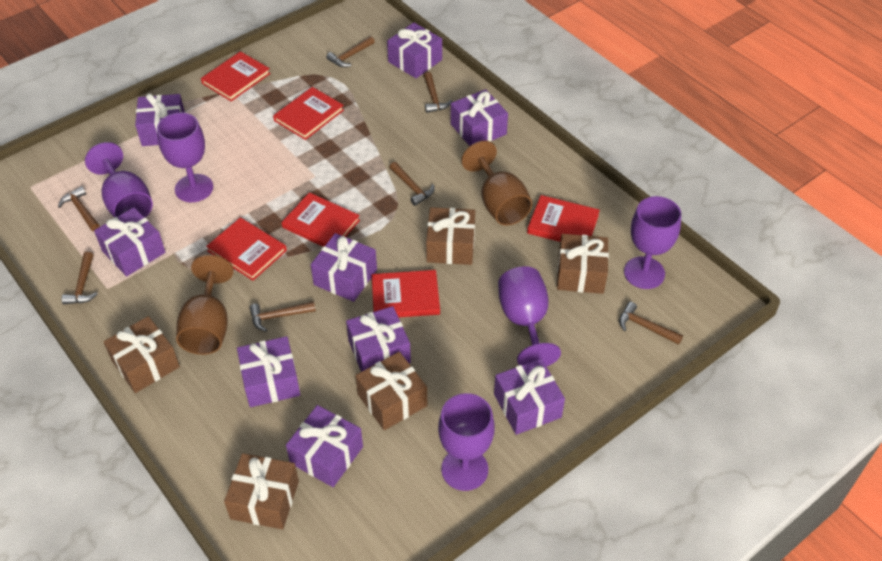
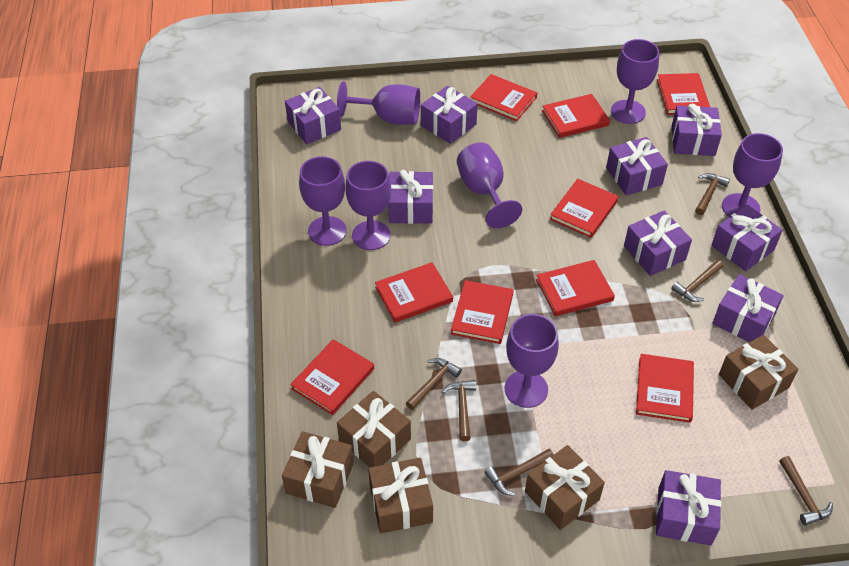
brown goblet: [176,255,234,355] [461,141,532,225] = 2 -> none = 0
brown hammer: [58,186,100,231] [61,252,97,304] [249,301,316,332] [326,36,375,67] [389,162,435,206] [424,72,452,113] [619,302,683,345] = 7 -> [406,358,462,410] [442,380,476,441] [484,449,554,496] [671,260,723,302] [695,173,730,215] [779,456,833,525] = 6
purple goblet: [85,142,153,218] [157,112,213,202] [438,393,495,491] [498,266,561,367] [624,196,681,289] = 5 -> [299,156,346,246] [337,81,420,125] [346,161,391,250] [457,142,522,229] [505,314,559,408] [611,39,659,124] [722,133,783,217] = 7
red book: [201,51,270,101] [206,217,287,281] [273,87,344,140] [282,192,360,247] [372,270,440,317] [527,195,600,242] = 6 -> [290,339,374,415] [375,262,453,323] [451,280,514,344] [470,74,537,121] [536,260,615,316] [542,94,610,138] [550,179,618,238] [636,354,694,423] [657,73,710,115] = 9

